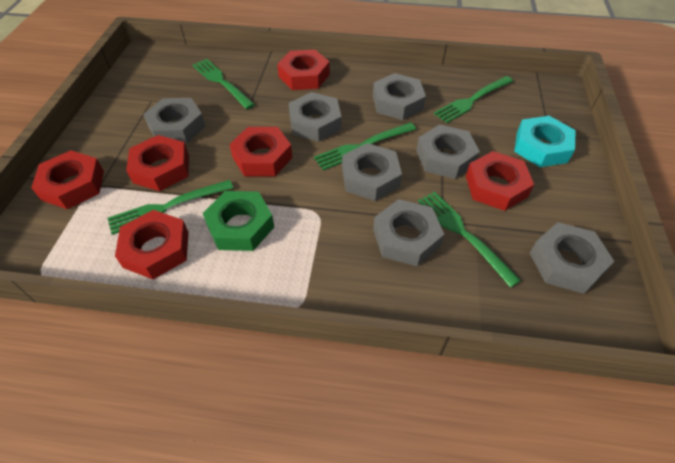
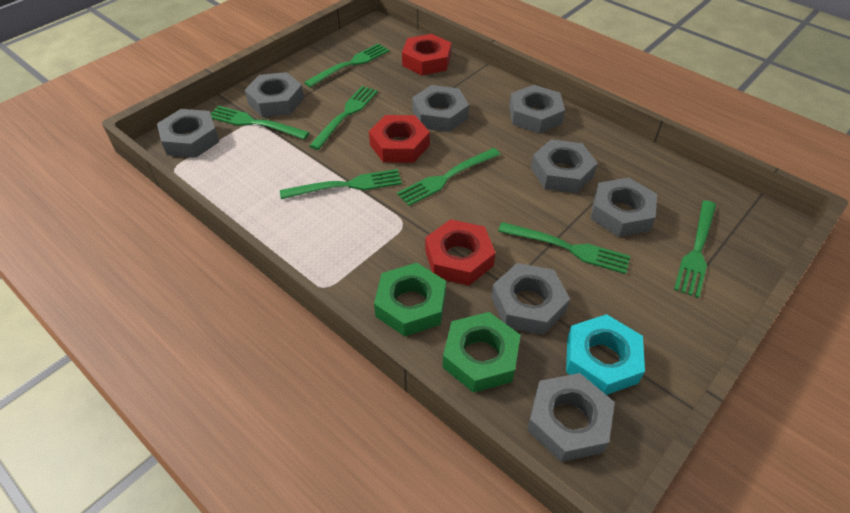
green fork: [108,180,233,235] [192,59,255,109] [314,122,416,170] [418,191,521,288] [434,76,513,123] = 5 -> [211,106,310,140] [280,169,402,199] [304,43,389,87] [309,86,378,150] [397,148,501,206] [498,222,630,274] [674,200,716,298] = 7
green nut: [203,191,274,251] = 1 -> [374,263,446,337] [442,312,521,393] = 2
grey nut: [143,98,205,143] [289,92,342,142] [342,143,402,201] [373,73,426,120] [373,199,444,266] [416,125,480,179] [530,222,614,294] = 7 -> [157,109,219,158] [244,72,304,117] [412,85,469,132] [491,263,570,335] [509,85,565,133] [527,373,615,462] [531,139,598,193] [591,177,657,237] = 8
red nut: [31,150,104,209] [115,210,189,279] [126,135,189,191] [229,127,292,177] [277,50,330,90] [466,151,534,211] = 6 -> [369,115,430,163] [402,34,451,75] [425,219,496,286] = 3

